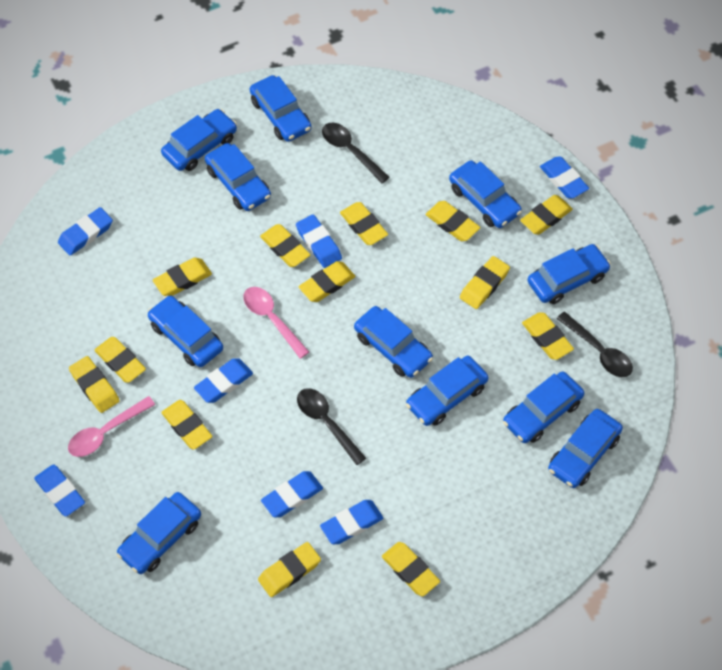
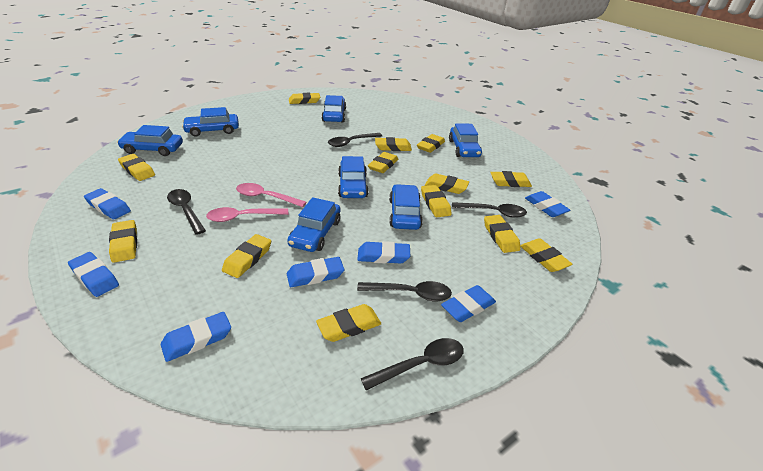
black spoon: [297,388,366,465] [322,122,390,183] [557,312,633,377] = 3 -> [167,189,206,235] [328,133,382,147] [357,281,452,301] [361,338,464,390] [452,202,527,218] = 5
blue car: [117,492,201,574] [148,295,223,367] [161,109,237,171] [205,143,271,211] [250,75,312,142] [354,306,433,378] [406,356,489,426] [449,160,522,228] [503,371,584,443] [527,244,611,304] [548,409,623,488] = 11 -> [117,125,183,156] [182,107,239,136] [287,197,340,252] [322,95,346,122] [338,156,369,198] [389,184,423,230] [449,123,482,157] = 7

